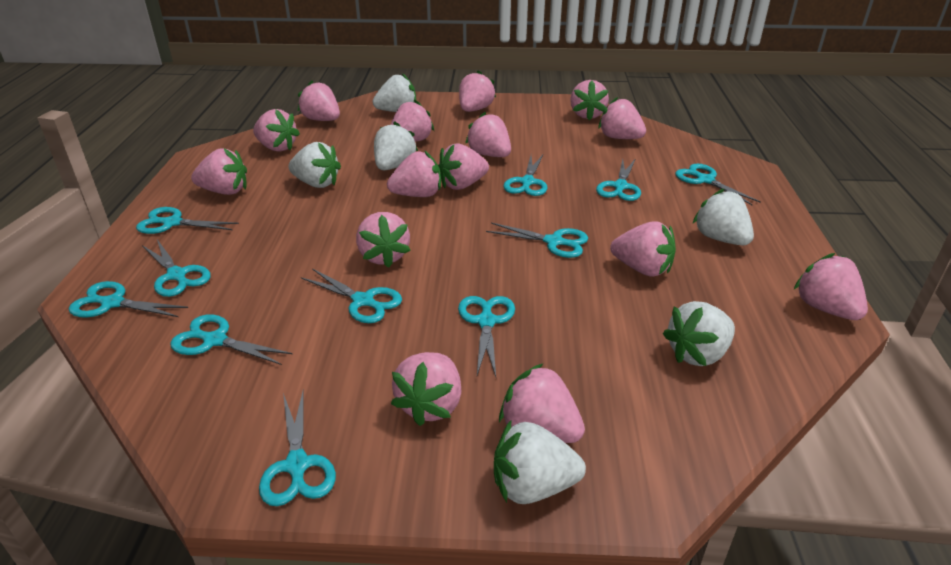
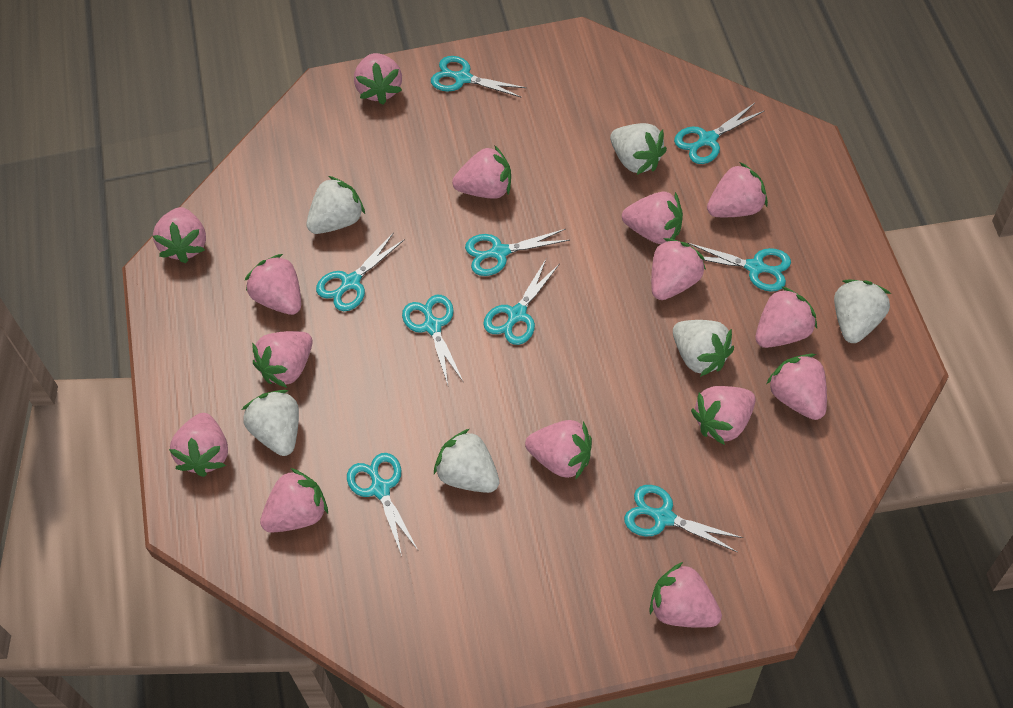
turquoise scissors: [69,281,188,317] [136,207,239,234] [142,239,211,297] [170,314,292,365] [259,389,336,506] [301,268,402,323] [458,296,515,377] [486,223,588,258] [503,155,547,196] [596,158,641,201] [675,164,761,205] = 11 -> [316,232,405,311] [347,453,418,556] [402,295,464,385] [431,56,527,98] [465,229,570,276] [483,259,559,345] [624,485,743,552] [674,103,765,164] [688,243,791,292] = 9

